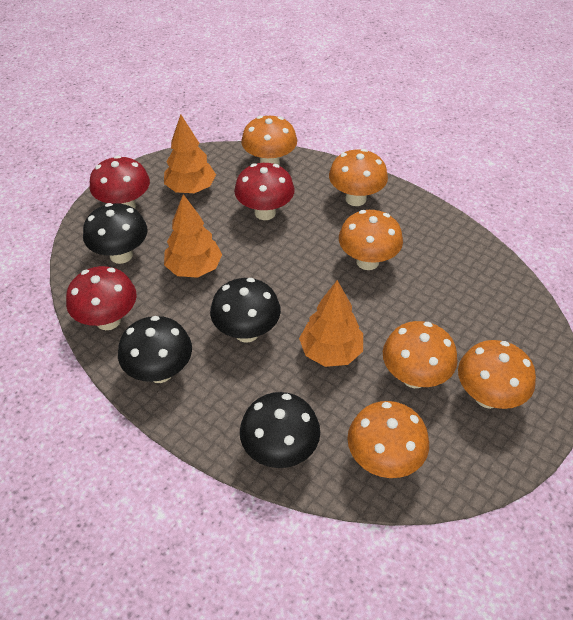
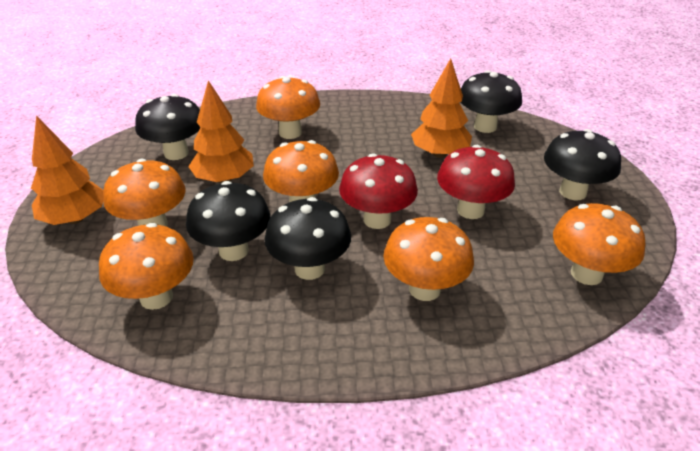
black mushroom: [83,203,148,264] [118,316,192,383] [210,278,281,343] [240,392,320,468] = 4 -> [135,94,200,160] [186,181,270,261] [264,197,351,280] [461,70,522,133] [544,129,621,200] = 5
red mushroom: [66,266,137,330] [89,156,150,209] [234,163,295,220] = 3 -> [339,153,418,229] [437,145,515,219] = 2

